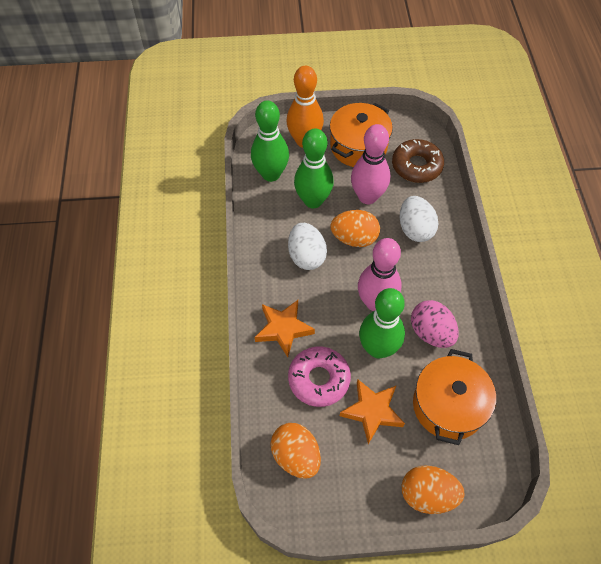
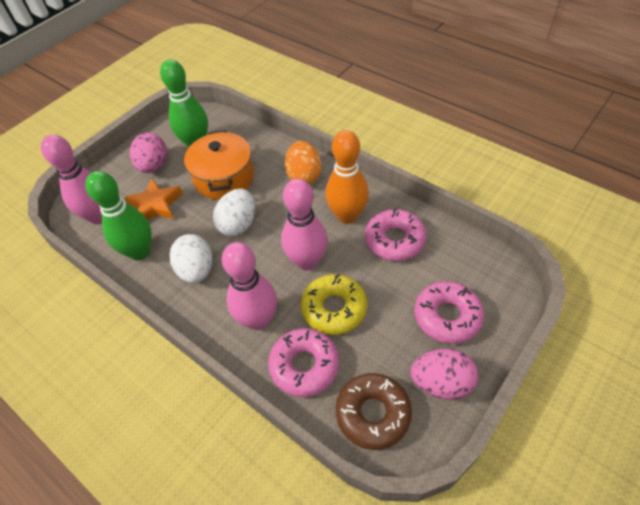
green bowling pin: [251,100,289,182] [294,128,334,208] [359,288,405,358] = 3 -> [85,171,152,260] [160,59,208,148] = 2
orange egg: [270,423,321,479] [330,210,380,247] [401,465,465,514] = 3 -> [285,141,322,185] = 1
orange pot: [330,103,393,167] [413,349,496,445] = 2 -> [184,130,254,200] = 1
orange star: [255,300,315,357] [340,379,405,444] = 2 -> [124,178,183,220] = 1
pink bowling pin: [351,124,390,204] [358,238,401,311] = 2 -> [41,135,102,224] [222,242,277,330] [281,179,327,271] = 3
pink donut: [288,347,351,407] = 1 -> [268,328,339,397] [365,208,426,261] [414,281,484,344] = 3
pink egg: [411,300,459,348] = 1 -> [130,133,167,173] [410,348,478,400] = 2
yellow donut: none = 0 -> [301,274,367,335] = 1

